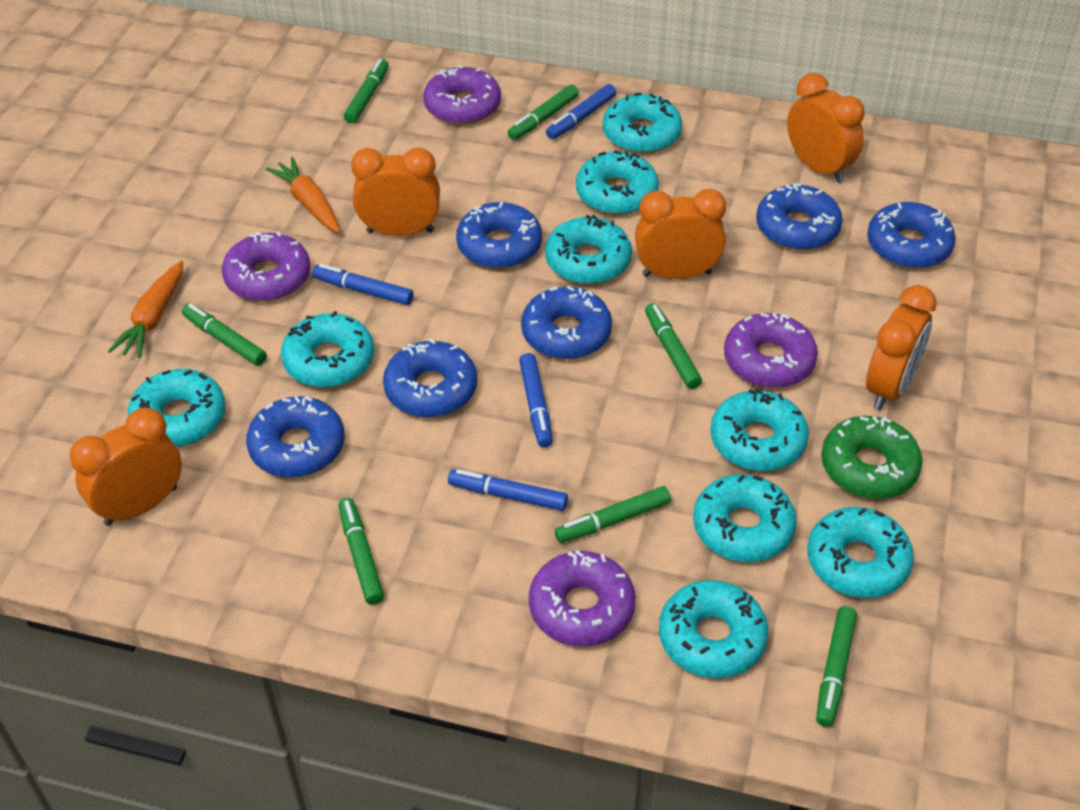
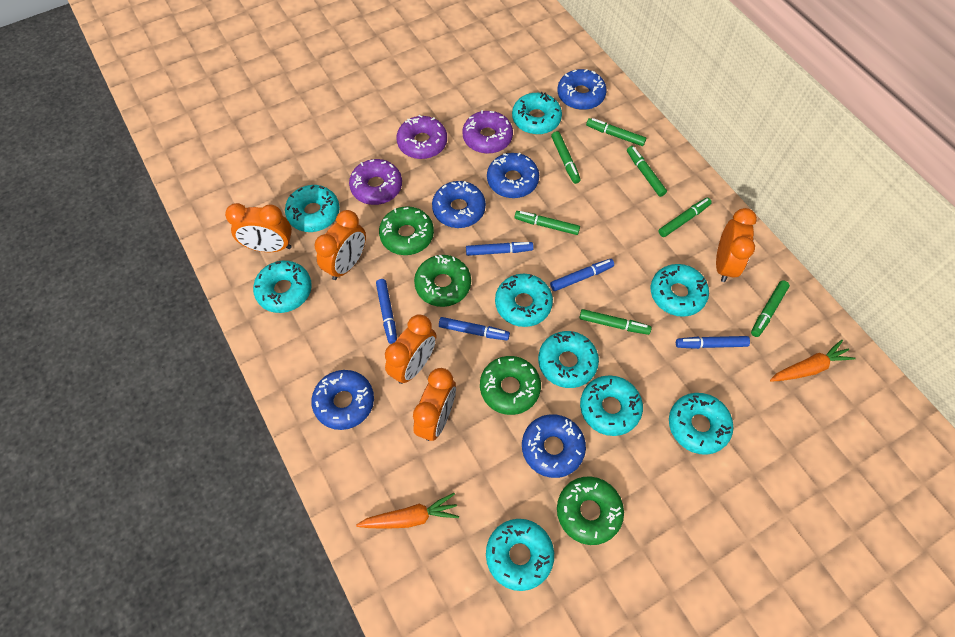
blue donut: [246,396,345,478] [383,338,477,417] [456,202,542,269] [521,286,612,359] [756,183,843,250] [867,202,956,268] = 6 -> [311,370,374,430] [432,181,486,228] [487,153,539,198] [522,414,586,478] [557,69,607,110] = 5
blue marker: [312,264,414,305] [448,469,568,511] [519,353,553,447] [546,84,616,139] = 4 -> [376,279,397,344] [439,317,510,340] [466,242,534,256] [550,259,614,291] [676,336,750,349] = 5
green donut: [821,416,922,499] = 1 -> [379,206,434,255] [414,255,471,307] [480,356,541,415] [557,476,624,545] = 4
purple donut: [222,231,310,301] [423,65,501,125] [529,550,636,647] [724,313,818,388] = 4 -> [349,159,402,205] [397,115,447,159] [463,110,513,154] = 3

